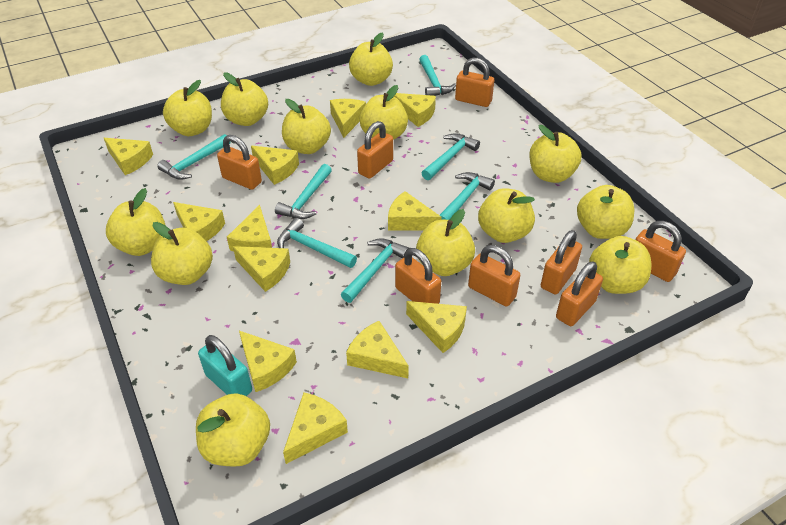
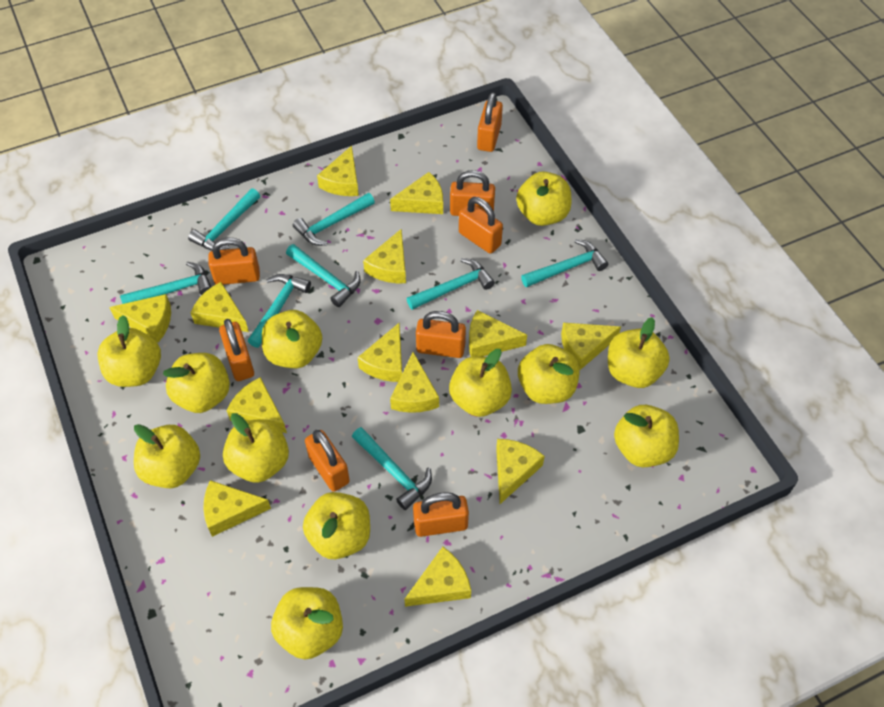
turquoise hammer: [157,134,230,180] [275,164,332,219] [277,218,357,268] [341,238,410,303] [419,55,456,96] [422,133,480,180] [440,172,495,220] = 7 -> [120,262,211,304] [188,188,260,251] [248,274,311,348] [286,244,361,307] [293,193,375,246] [352,427,432,510] [407,258,495,310] [521,239,608,287] = 8
turquoise padlock: [198,335,252,396] = 1 -> none = 0
yellow apple: [106,188,166,256] [151,222,213,285] [163,80,212,136] [196,393,270,467] [221,72,268,126] [282,99,331,154] [349,32,393,86] [360,85,408,140] [416,209,475,276] [478,188,535,243] [529,125,582,183] [577,185,634,239] [589,236,651,294] = 13 -> [97,315,161,387] [134,424,200,488] [163,353,230,413] [223,413,289,483] [262,310,322,368] [271,587,343,659] [303,492,370,559] [449,349,512,417] [516,172,571,226] [518,344,579,404] [608,317,670,388] [614,405,679,467] = 12
yellow cheese: [104,138,153,175] [173,202,225,241] [227,205,272,252] [233,246,290,292] [239,331,297,392] [251,146,299,185] [283,393,348,464] [330,99,366,138] [346,321,409,378] [388,191,442,231] [394,93,436,127] [406,301,467,353] = 12 -> [109,294,171,342] [191,282,249,332] [203,480,271,537] [226,377,287,433] [317,146,359,196] [357,323,402,382] [363,229,406,283] [390,172,443,214] [390,352,439,413] [404,547,471,607] [469,310,527,357] [496,439,545,504] [561,323,621,371] = 13

